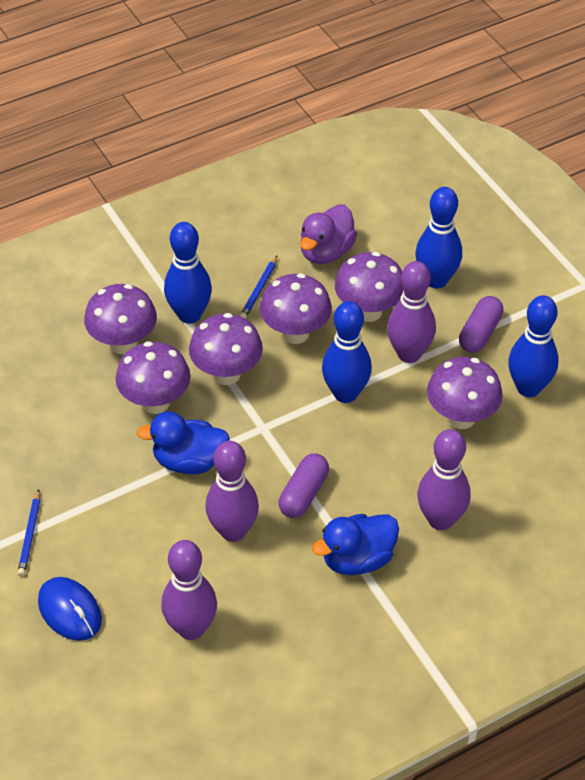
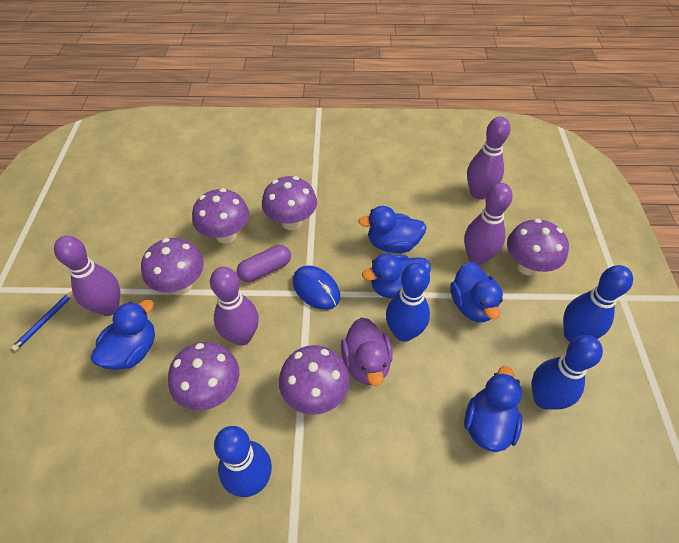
blue duck: [136,411,230,474] [312,514,399,575] = 2 -> [91,300,155,370] [358,206,426,253] [362,253,431,299] [450,262,503,322] [464,366,522,452] = 5
blue pencil: [17,489,40,576] [240,256,277,319] = 2 -> [11,291,73,351] = 1
purple capsule: [279,453,329,518] [459,296,503,353] = 2 -> [237,245,291,282] = 1

